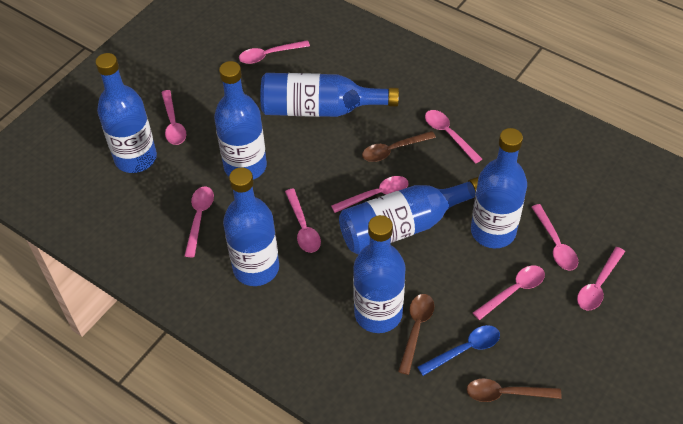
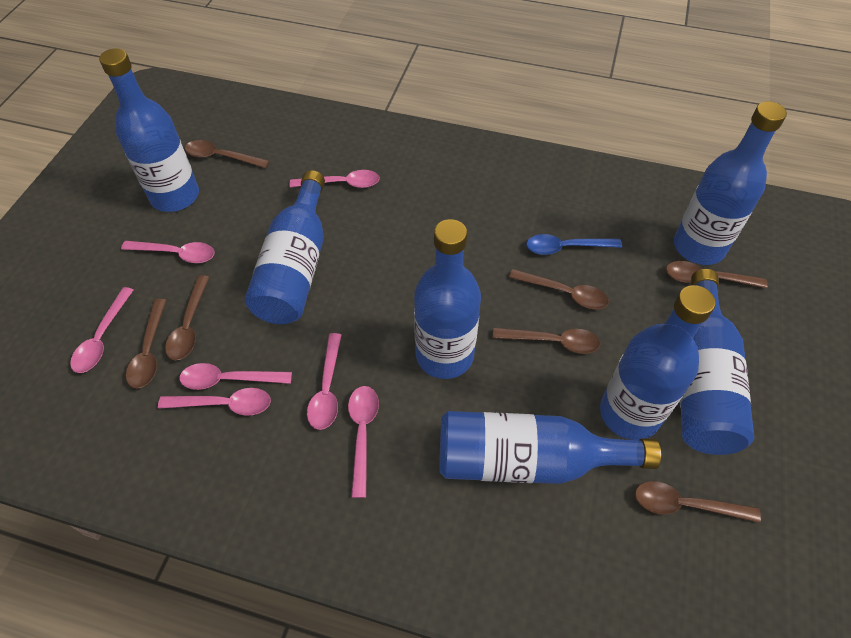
brown spoon: [362,131,436,162] [398,294,434,375] [467,378,562,402] = 3 -> [126,299,166,388] [165,275,209,360] [185,140,269,168] [493,328,601,354] [509,269,609,310] [635,481,761,523] [666,261,768,288] = 7
pink spoon: [161,90,186,145] [184,186,214,257] [239,40,310,64] [285,189,321,253] [331,176,409,213] [425,110,482,164] [473,265,545,320] [531,204,578,271] [577,247,625,310] = 9 -> [70,287,134,373] [121,241,215,263] [158,388,271,416] [179,363,292,390] [290,170,380,188] [307,333,341,430] [348,386,379,498] = 7

